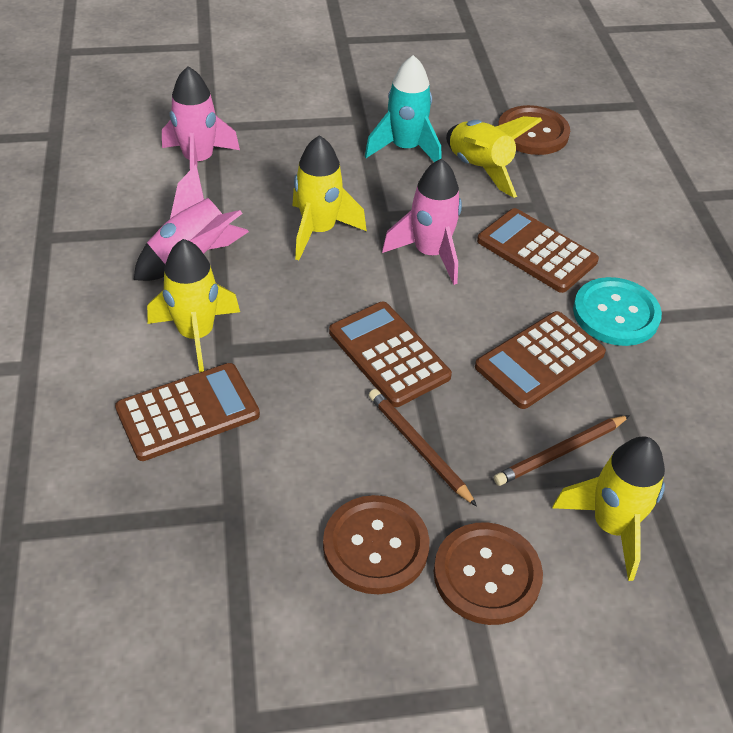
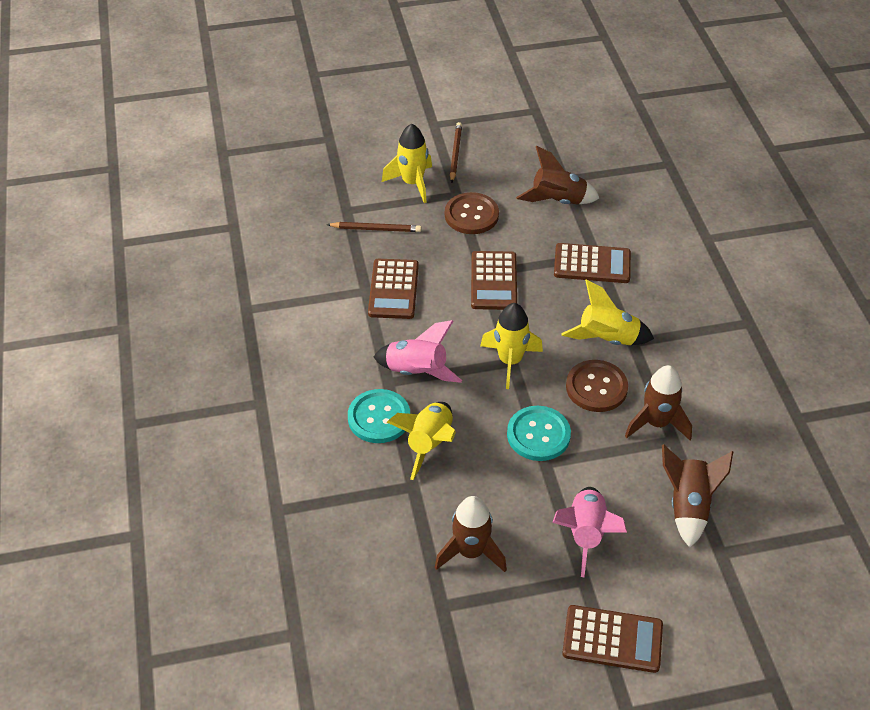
brown button: [323,495,430,594] [434,522,543,625] [498,105,570,155] = 3 -> [445,192,499,234] [566,360,628,412] = 2
brown rocket: none = 0 -> [435,496,507,572] [516,146,599,204] [625,365,692,440] [662,444,733,548] = 4
pink rocket: [134,165,249,281] [162,66,240,170] [382,158,462,285] = 3 -> [374,320,462,383] [552,487,627,577] = 2
turquoise button: [573,277,662,346] = 1 -> [348,389,410,443] [507,406,571,461] = 2
turquoise rocket: [365,55,441,162] = 1 -> none = 0

